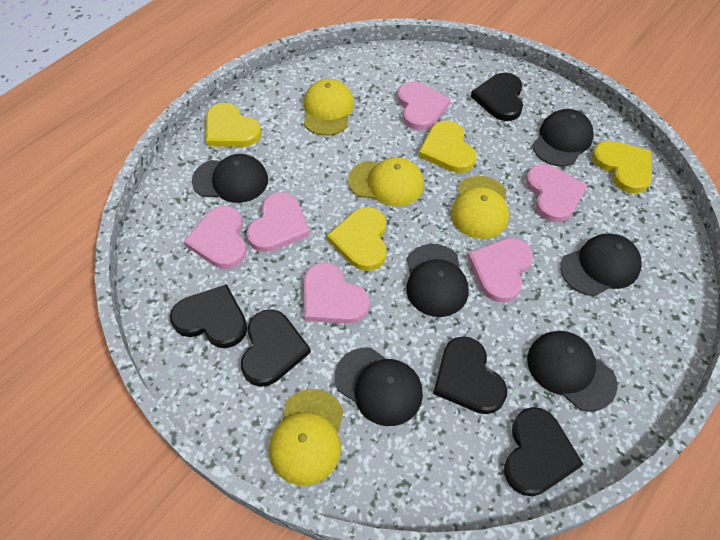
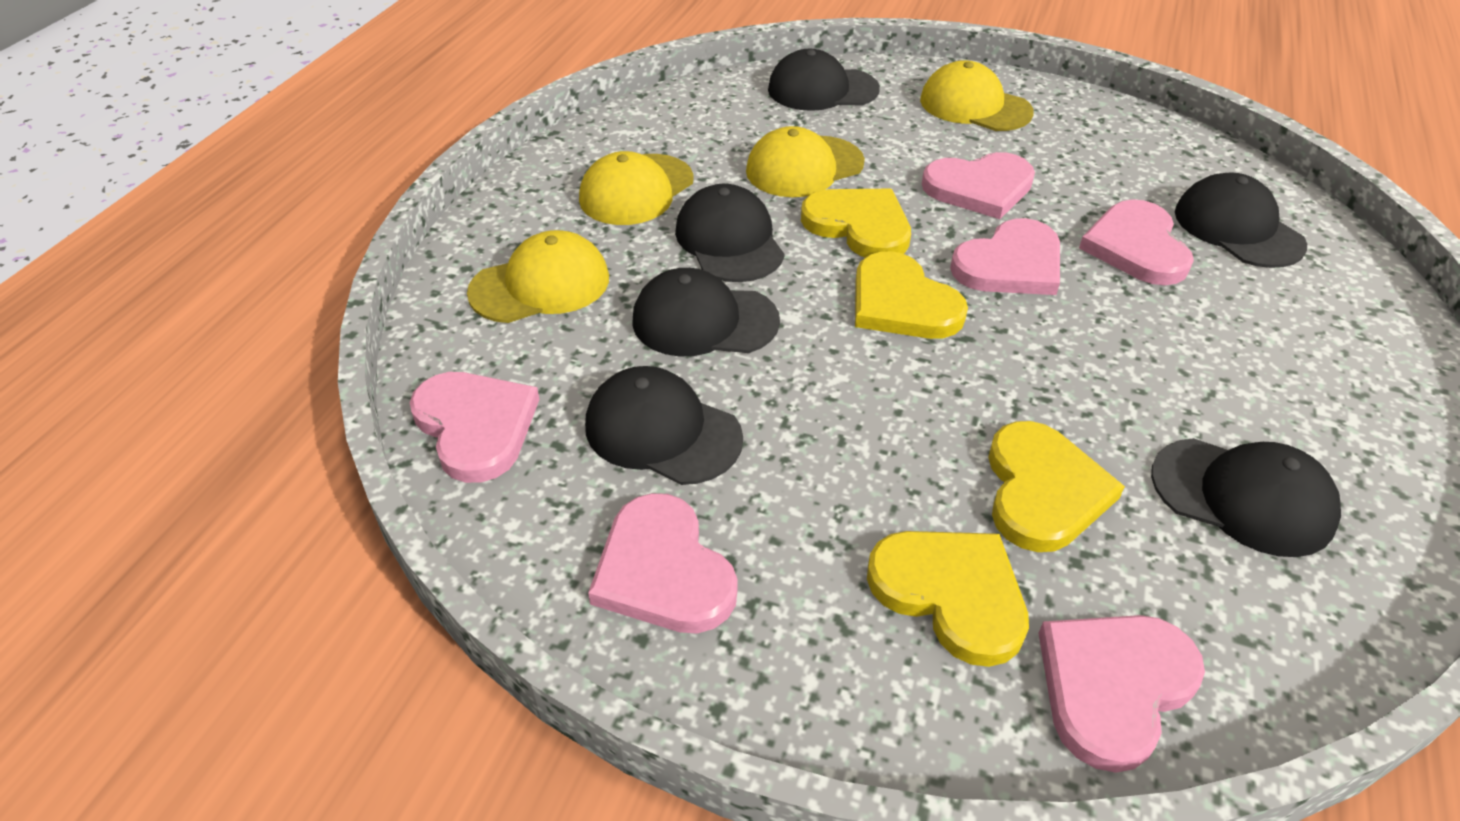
black heart: [170,284,247,348] [241,309,311,387] [433,336,507,414] [471,73,523,121] [504,407,584,496] = 5 -> none = 0

